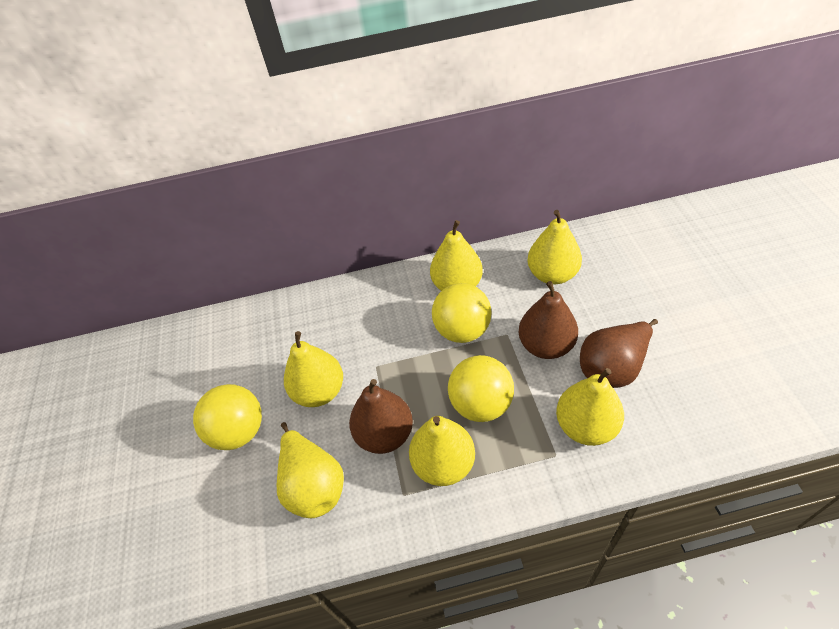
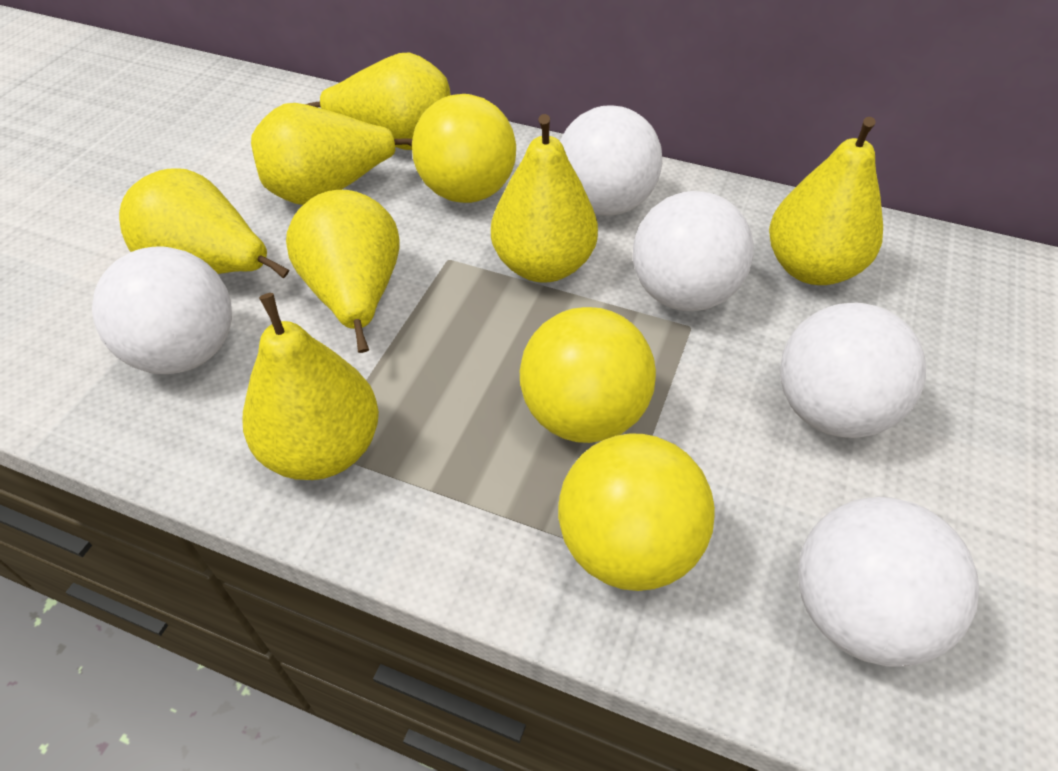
brown pear: [349,379,413,454] [518,281,578,359] [580,319,658,388] = 3 -> none = 0
white ball: none = 0 -> [92,247,232,374] [560,105,662,216] [633,191,754,311] [780,303,926,438] [798,497,979,667] = 5
yellow pear: [277,422,344,518] [284,331,343,407] [409,416,475,486] [430,220,483,291] [528,210,582,285] [556,368,624,446] = 6 -> [119,168,289,278] [243,293,379,480] [251,103,412,205] [286,190,400,353] [306,52,451,150] [491,114,598,283] [769,117,883,285] = 7

